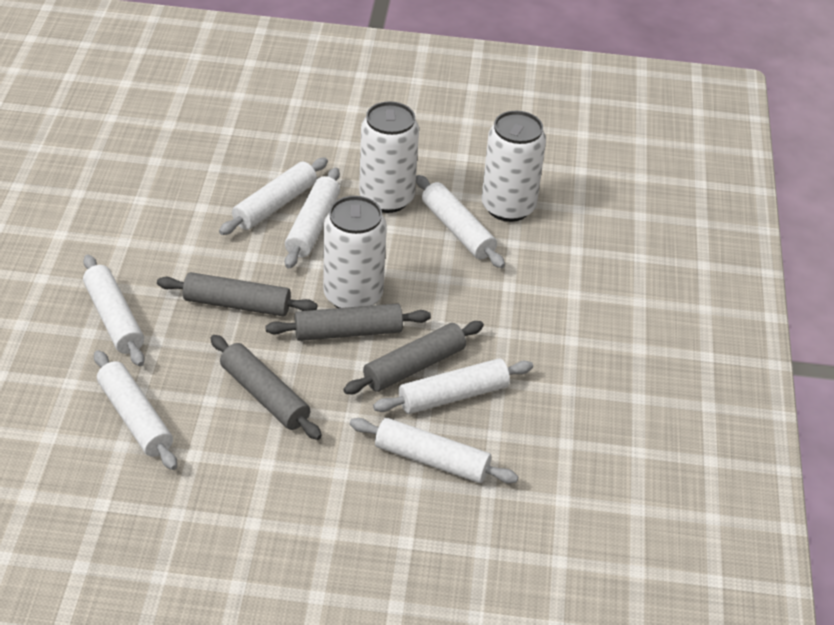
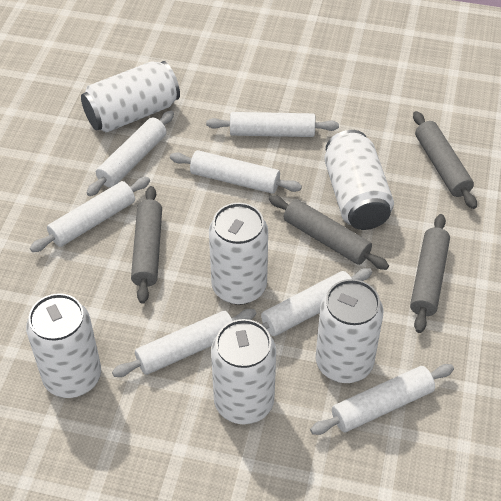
white can: [323,196,387,308] [359,101,419,213] [481,111,546,222] = 3 -> [26,293,101,398] [81,61,180,132] [209,203,268,305] [211,319,276,425] [315,279,384,383] [324,130,394,230] = 6

